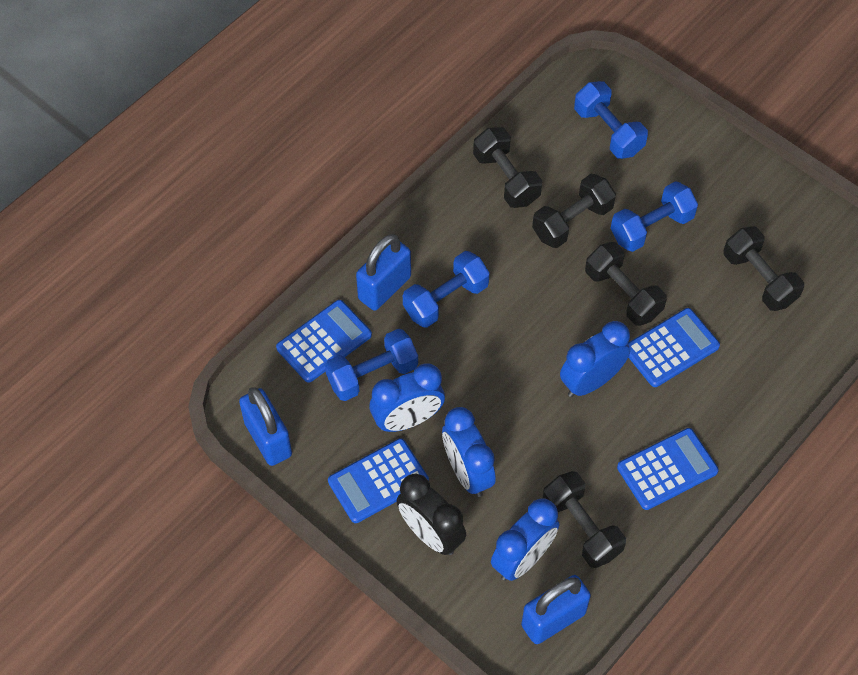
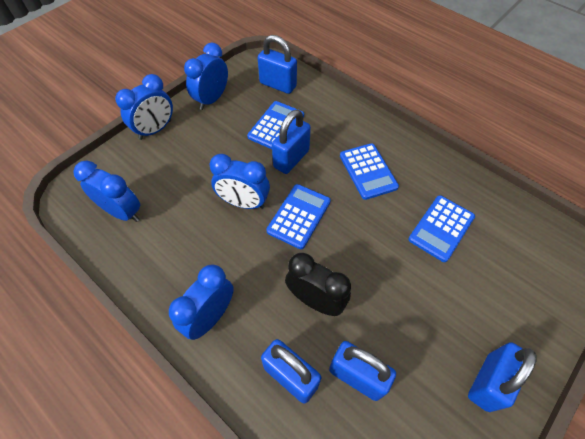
black dumbbell: [473,127,542,208] [532,174,616,248] [543,471,626,568] [585,242,667,326] [724,226,804,311] = 5 -> none = 0
blue clock: [370,363,445,432] [442,407,496,497] [491,498,559,581] [560,321,630,397] = 4 -> [73,161,140,222] [115,74,173,140] [169,265,234,340] [184,43,228,110] [210,154,270,209] = 5
blue dumbbell: [325,329,418,401] [403,251,490,328] [574,81,648,159] [611,181,698,252] = 4 -> none = 0
blue padlock: [239,387,292,466] [356,234,411,311] [521,575,591,644] = 3 -> [258,35,297,94] [261,339,321,404] [272,110,311,174] [329,341,396,401] [468,342,537,412] = 5

